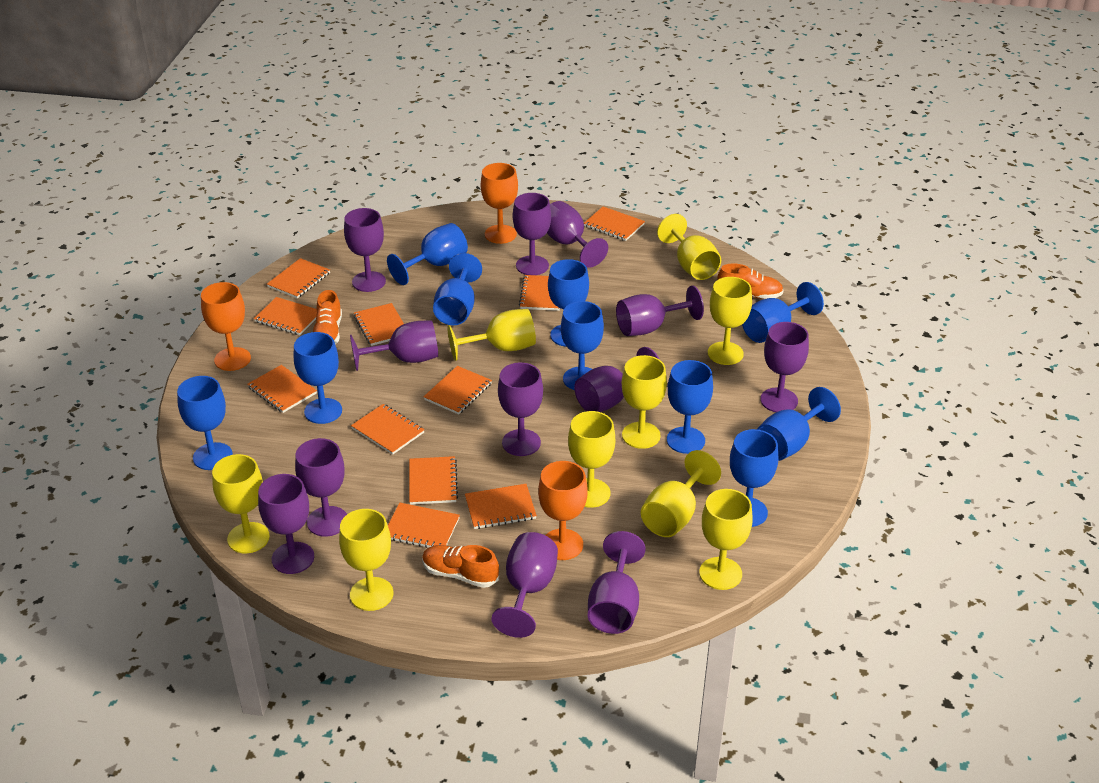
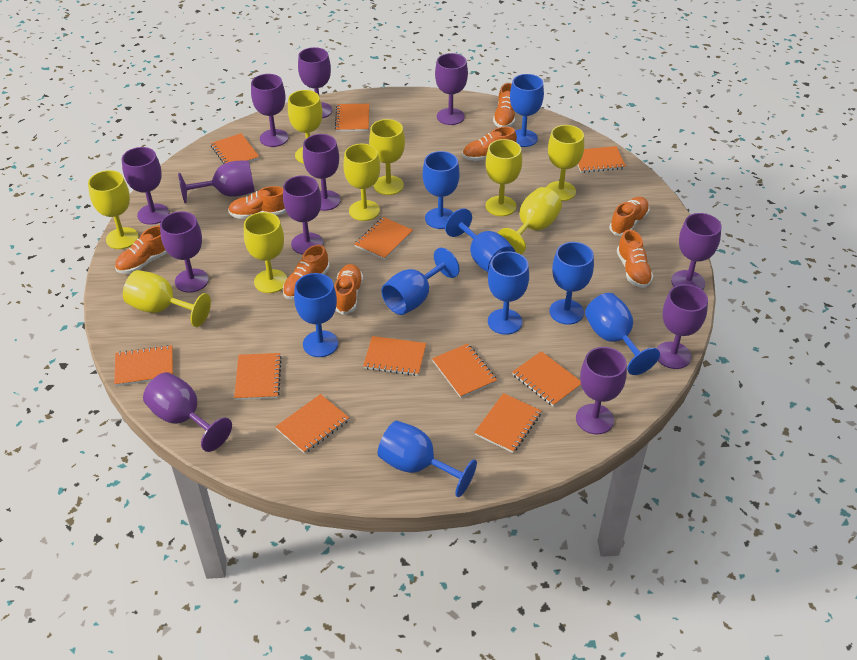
blue goblet: [177,376,233,470] [294,332,342,424] [387,223,468,285] [433,253,482,325] [548,259,589,347] [561,301,604,390] [667,360,713,454] [730,429,778,527] [742,282,824,343] [757,387,841,461] = 10 -> [294,273,338,357] [378,421,477,497] [381,248,460,315] [423,151,459,229] [445,208,515,272] [488,251,529,335] [510,74,544,147] [550,242,594,324] [585,293,660,375] = 9
orange goblet: [201,282,251,371] [481,163,518,244] [538,461,588,560] = 3 -> none = 0
orange shoe: [313,290,342,344] [422,545,499,588] [717,263,784,299] = 3 -> [115,225,167,274] [228,186,286,219] [283,245,329,299] [334,264,363,315] [462,127,517,161] [493,83,515,127] [609,197,649,236] [617,230,653,288] = 8

